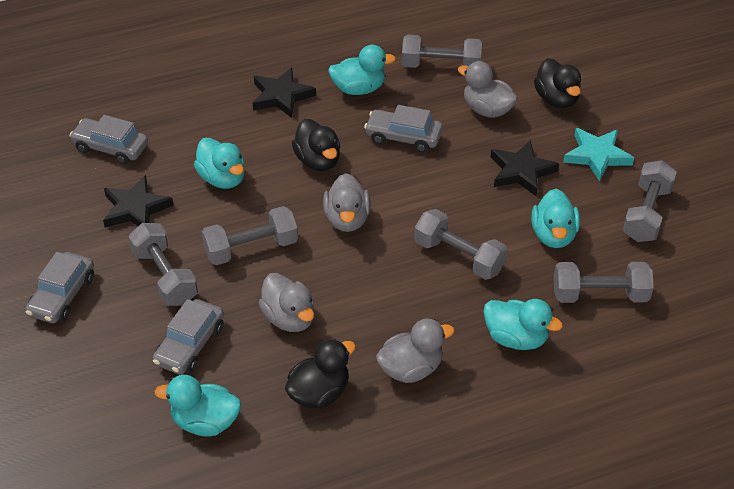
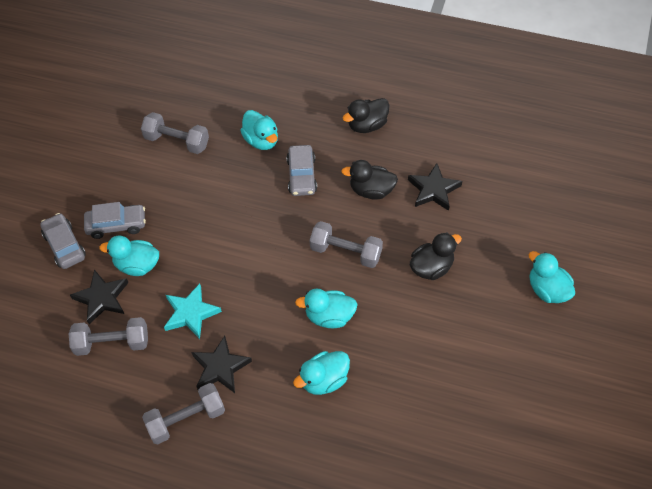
grey car: [25,252,94,323] [69,115,148,165] [153,299,224,375] [364,105,443,153] = 4 -> [40,213,86,269] [84,202,146,239] [286,145,317,196] = 3
grey duck: [259,273,314,332] [323,173,371,232] [376,319,455,383] [458,61,518,118] = 4 -> none = 0
grey dumbbell: [128,223,198,306] [202,206,298,265] [402,34,482,68] [414,209,507,280] [554,262,654,303] [623,160,677,242] = 6 -> [69,317,148,356] [141,112,209,154] [142,383,225,444] [309,221,383,268] = 4

